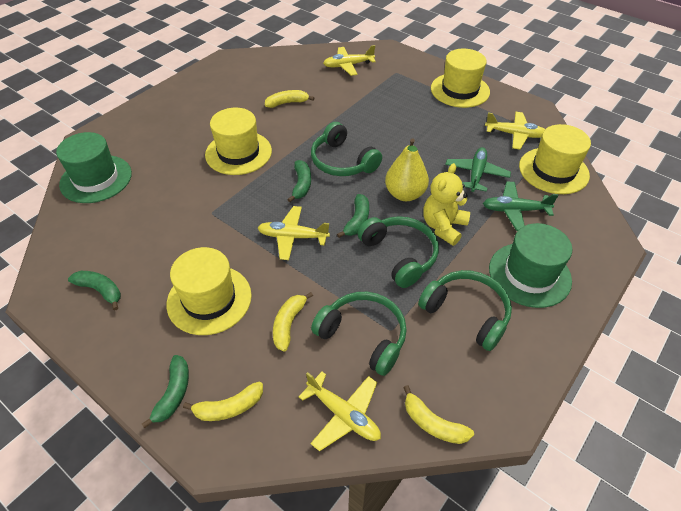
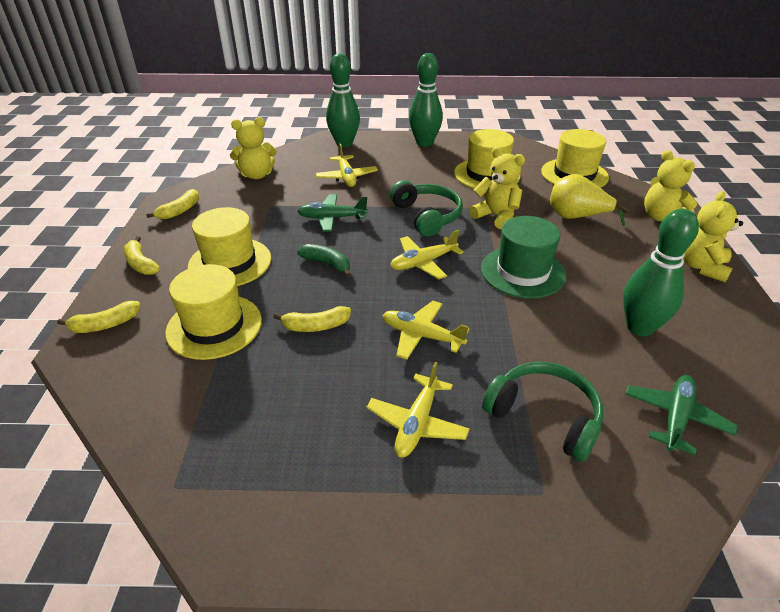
green banana: [68,271,121,310] [142,355,189,428] [287,160,311,202] [337,194,369,238] = 4 -> [297,244,351,277] = 1
green bowling pin: none = 0 -> [326,53,360,147] [409,53,443,147] [623,209,699,336] = 3
green hat: [56,132,132,203] [489,223,572,308] = 2 -> [481,216,566,299] = 1
green headphones: [311,122,382,176] [311,292,407,376] [357,216,439,288] [418,270,512,351] = 4 -> [390,180,463,237] [482,362,603,462] = 2
yellow teddy bear: [423,163,470,246] = 1 -> [230,117,277,179] [469,147,525,229] [644,150,697,221] [683,191,743,283] = 4

